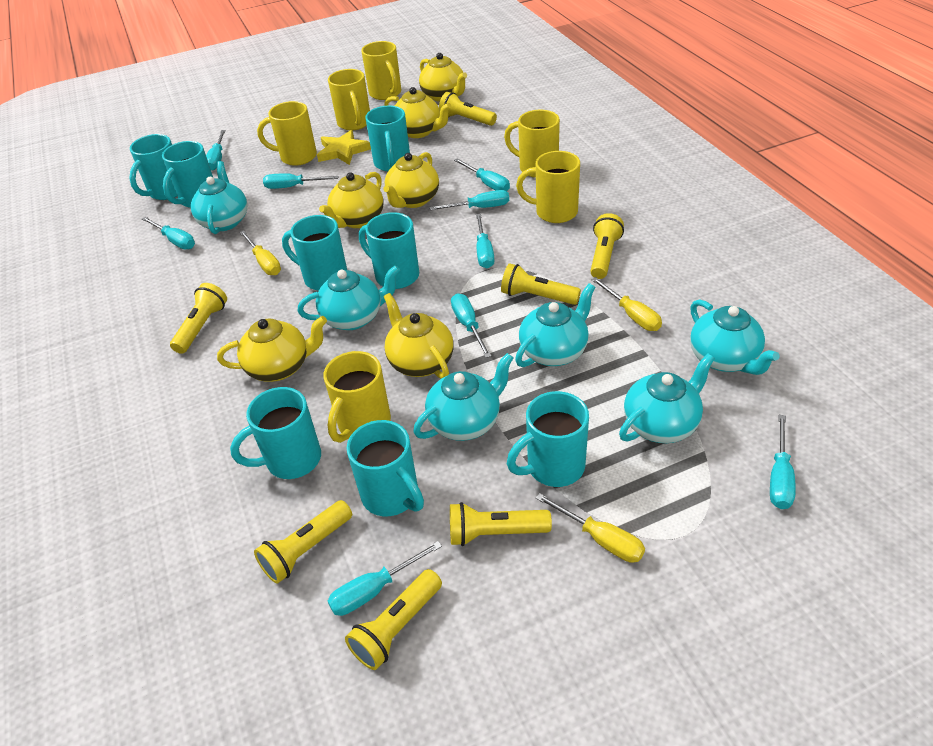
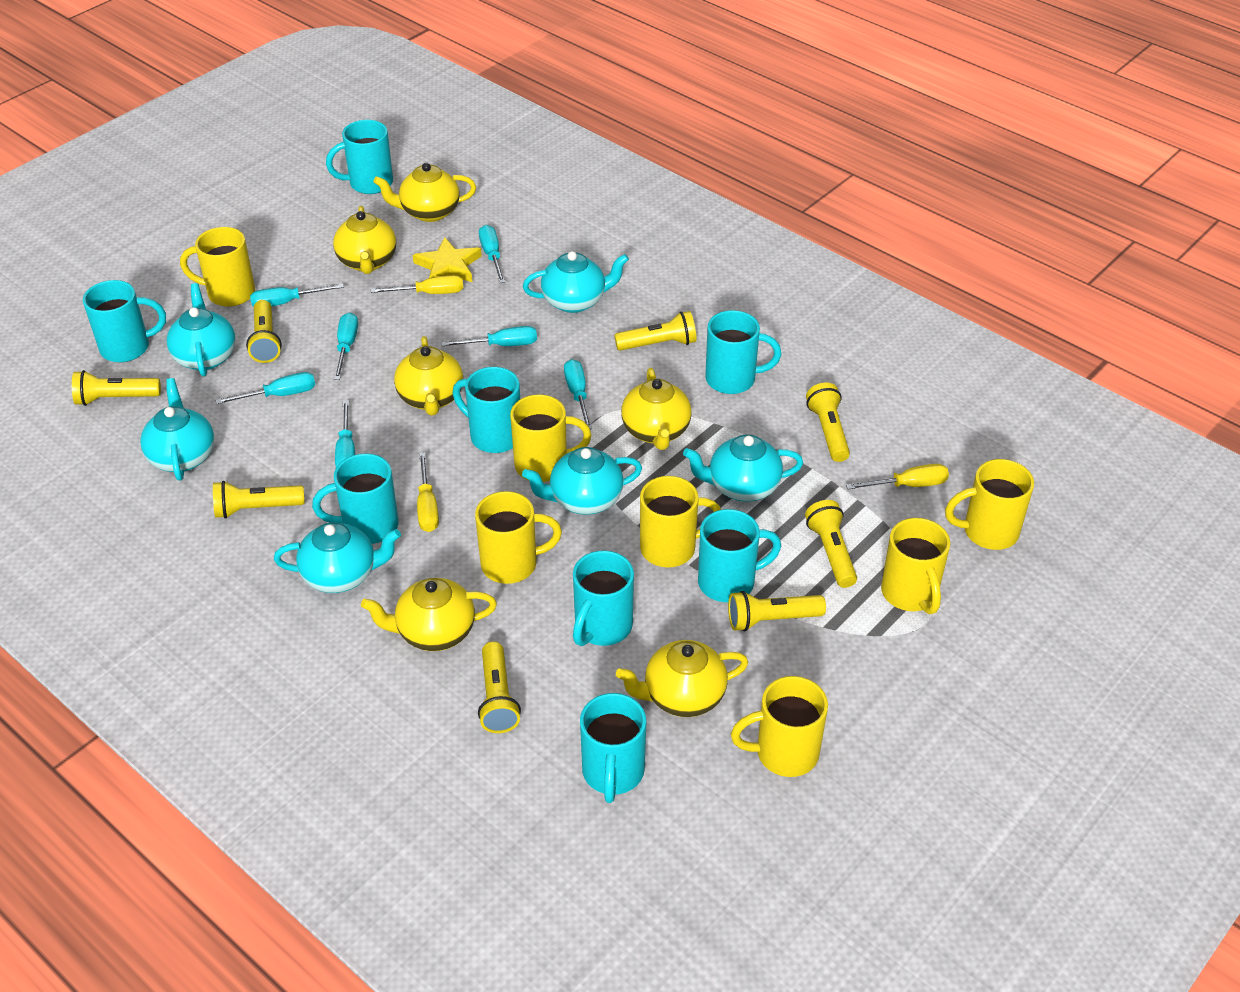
turquoise screwdriver: [142,217,195,250] [206,130,226,171] [263,173,339,189] [328,541,442,616] [430,190,509,210] [451,293,491,358] [454,158,510,191] [476,214,495,268] [770,415,796,509] = 9 -> [215,372,315,404] [250,284,344,306] [334,312,358,380] [335,400,355,467] [441,326,537,346] [479,225,505,283] [564,359,592,429] = 7
yellow flashlight: [170,283,227,354] [254,500,352,584] [345,569,442,670] [439,92,497,126] [450,502,552,546] [501,263,581,305] [590,213,624,279] = 7 -> [72,370,161,406] [213,481,305,519] [246,300,282,363] [478,642,521,733] [614,311,697,351] [728,591,826,631] [805,500,857,588] [806,382,850,462] = 8
yellow mug: [257,101,317,166] [323,351,391,443] [328,69,370,130] [361,41,401,100] [504,110,560,178] [516,151,580,223] = 6 -> [180,227,255,307] [475,491,562,584] [510,395,592,482] [640,476,721,567] [731,676,828,777] [881,518,950,614] [945,459,1034,550] = 7

